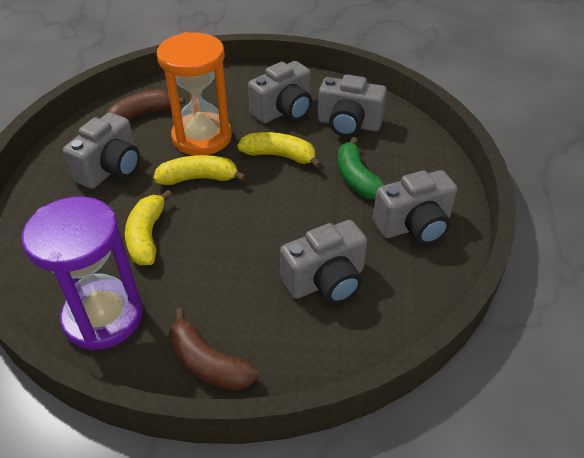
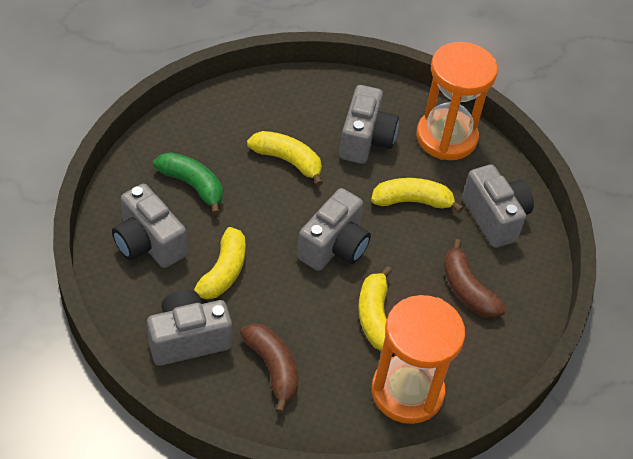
orange hourglass: [157,32,232,155] = 1 -> [372,295,465,424] [416,42,498,160] = 2
purple hourglass: [22,196,143,350] = 1 -> none = 0
yellow banana: [125,190,172,265] [153,155,246,185] [237,132,322,168] = 3 -> [193,227,246,299] [247,131,323,186] [358,266,392,351] [371,178,463,213] = 4

